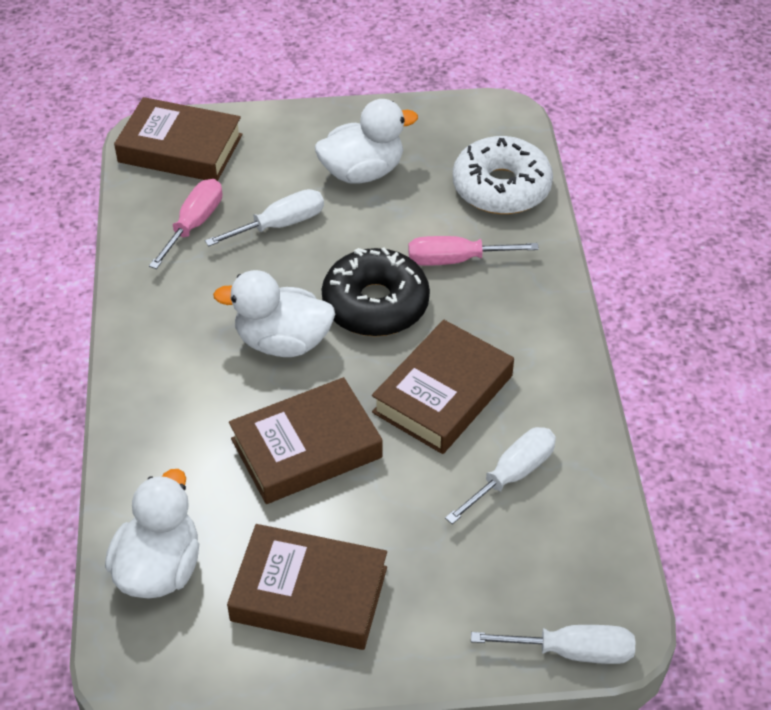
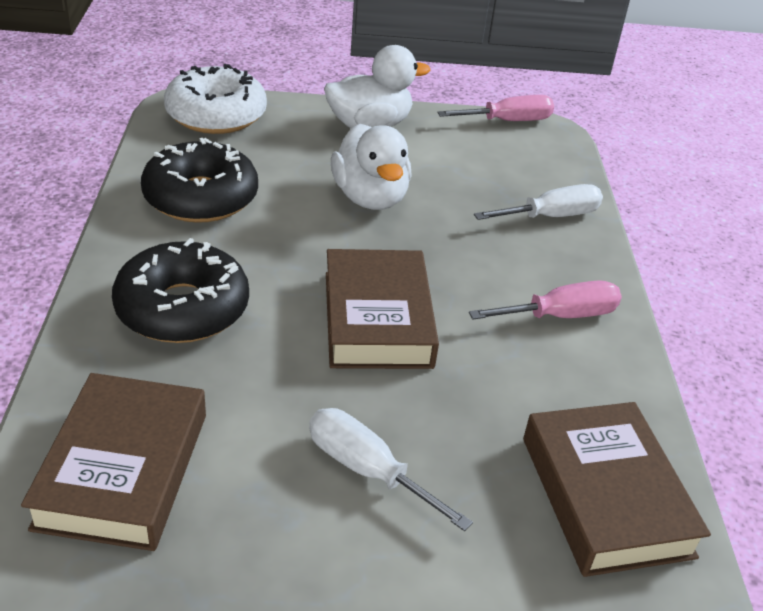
black donut: [322,248,430,336] = 1 -> [112,238,249,343] [141,138,258,223] = 2
brown book: [114,97,243,181] [227,524,387,650] [229,377,383,504] [372,320,514,454] = 4 -> [21,373,206,551] [326,249,439,369] [523,402,711,577] = 3
white duck: [105,469,199,599] [213,270,335,357] [315,99,418,184] = 3 -> [324,45,430,128] [331,124,412,210] = 2
white screwdriver: [205,189,324,246] [445,427,556,524] [471,625,635,664] = 3 -> [309,408,473,531] [474,184,603,220] = 2

